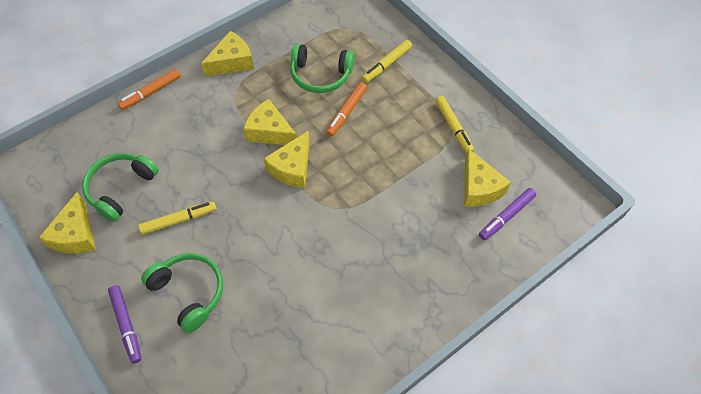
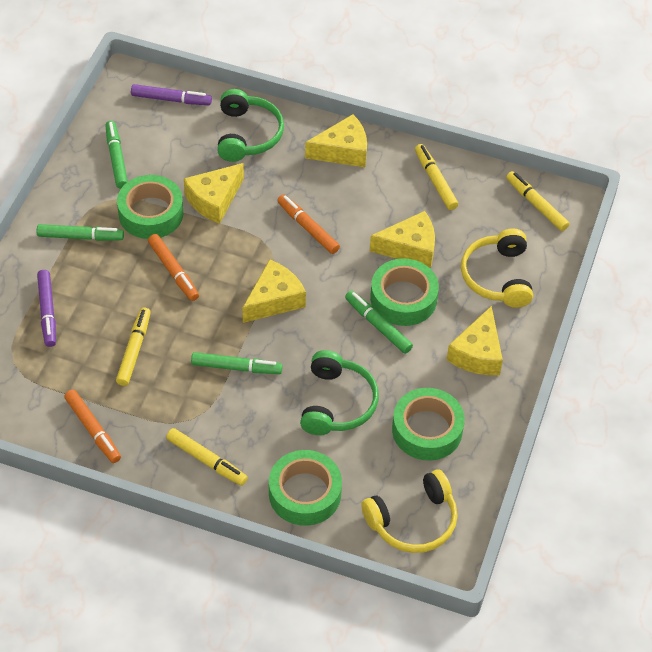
green headphones: [82,153,159,222] [141,253,223,333] [290,44,354,93] = 3 -> [217,89,284,162] [300,350,379,435] = 2
green marker: none = 0 -> [37,224,124,241] [105,121,128,189] [191,352,283,374] [345,290,413,354] = 4
green tape: none = 0 -> [117,175,183,239] [269,450,342,526] [370,258,439,326] [392,388,465,461] = 4
orange marker: [118,69,181,110] [326,82,367,136] = 2 -> [64,389,121,463] [148,234,199,301] [277,194,340,254] = 3
yellow headphones: none = 0 -> [361,470,458,553] [461,228,533,308] = 2
yellow marker: [138,201,217,235] [362,40,412,83] [435,96,474,154] = 3 -> [116,307,151,386] [166,428,248,486] [415,144,458,210] [506,171,570,231] = 4

